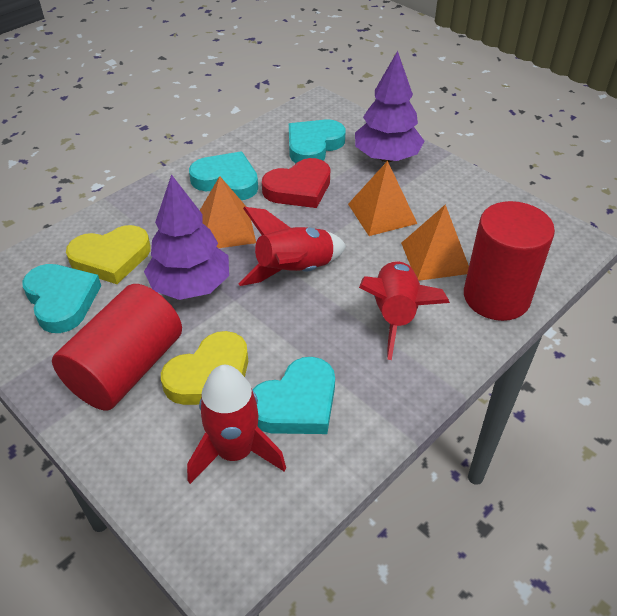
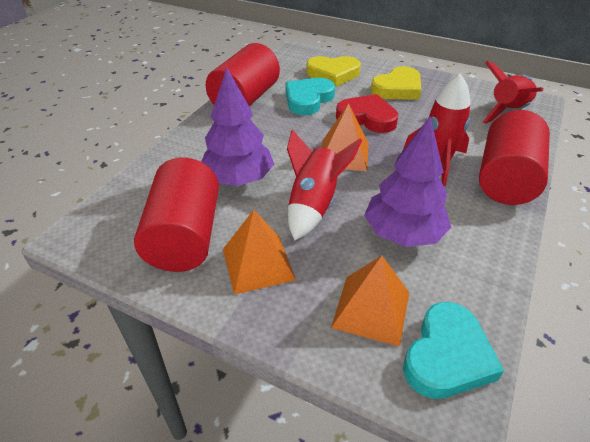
red cylinder: [52,284,182,411] [464,201,555,321] = 2 -> [134,158,219,272] [206,43,280,106] [479,110,550,205] = 3
turquoise heart: [22,264,101,333] [189,152,258,200] [252,357,335,434] [289,119,346,163] = 4 -> [285,78,335,115] [403,302,504,399] = 2

